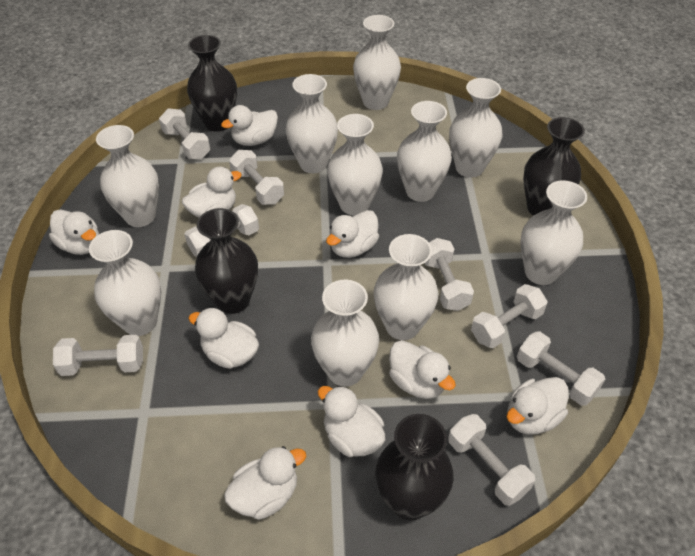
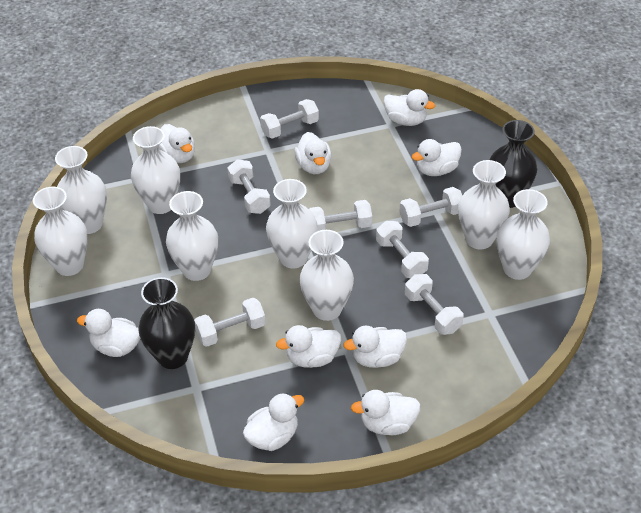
black vase: [187,35,237,132] [195,208,258,314] [375,414,454,521] [523,117,585,216] = 4 -> [139,277,195,369] [489,120,537,208] = 2
white dumbbell: [53,335,143,376] [159,108,210,159] [184,204,259,257] [229,150,284,205] [425,238,474,311] [448,414,535,506] [471,284,548,348] [517,331,605,406] = 8 -> [194,298,266,347] [227,159,271,214] [260,99,319,139] [309,200,372,231] [376,221,429,278] [399,187,462,227] [405,274,464,335] = 7
white vase: [89,230,161,336] [96,125,159,227] [286,74,338,173] [311,280,379,387] [327,114,383,215] [353,15,401,110] [374,234,439,340] [397,101,452,202] [449,78,503,178] [521,180,587,285] = 10 -> [33,187,88,276] [55,146,107,234] [131,126,180,214] [166,191,218,281] [266,179,318,268] [299,230,354,321] [458,160,510,249] [497,189,550,280] = 8

